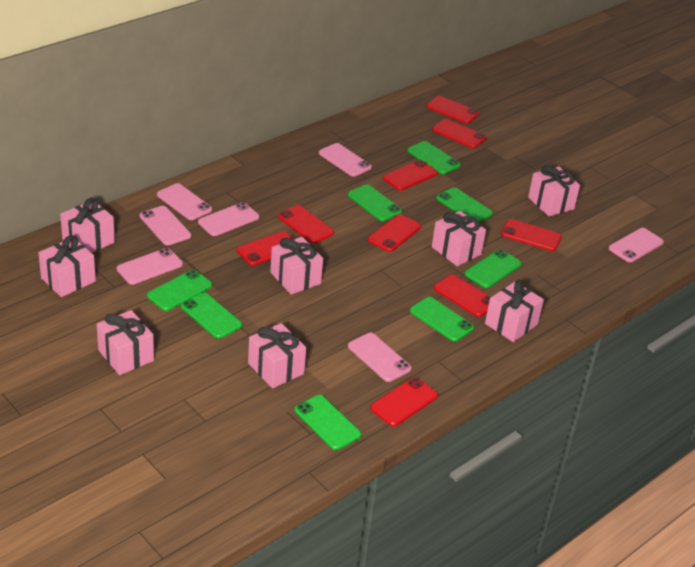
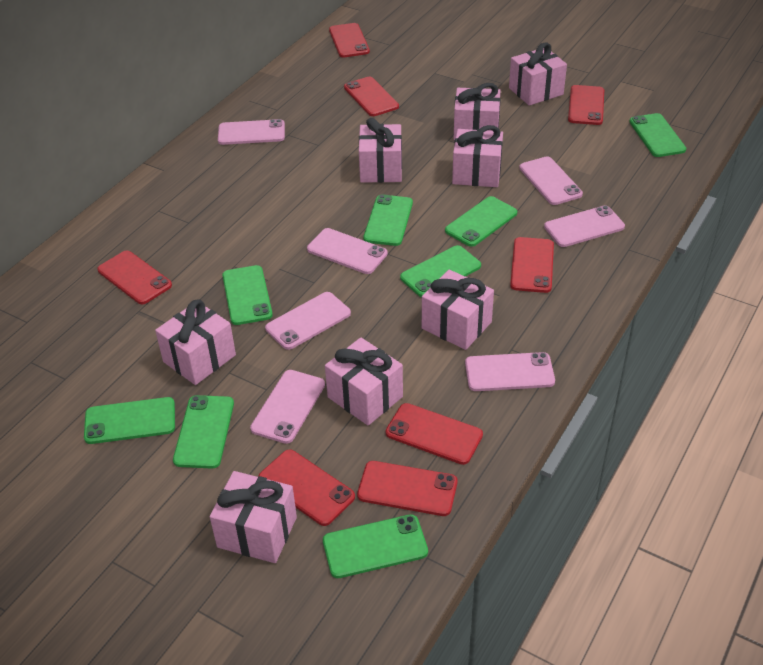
red phone: [237,231,293,266] [278,205,334,244] [368,214,421,252] [370,377,438,427] [383,160,438,190] [427,96,479,124] [432,119,486,148] [434,275,491,317] [501,219,562,251] = 9 -> [97,251,172,304] [258,450,355,526] [329,23,370,58] [344,77,399,116] [357,461,458,516] [386,403,483,465] [510,237,554,293] [568,85,604,125] = 8

